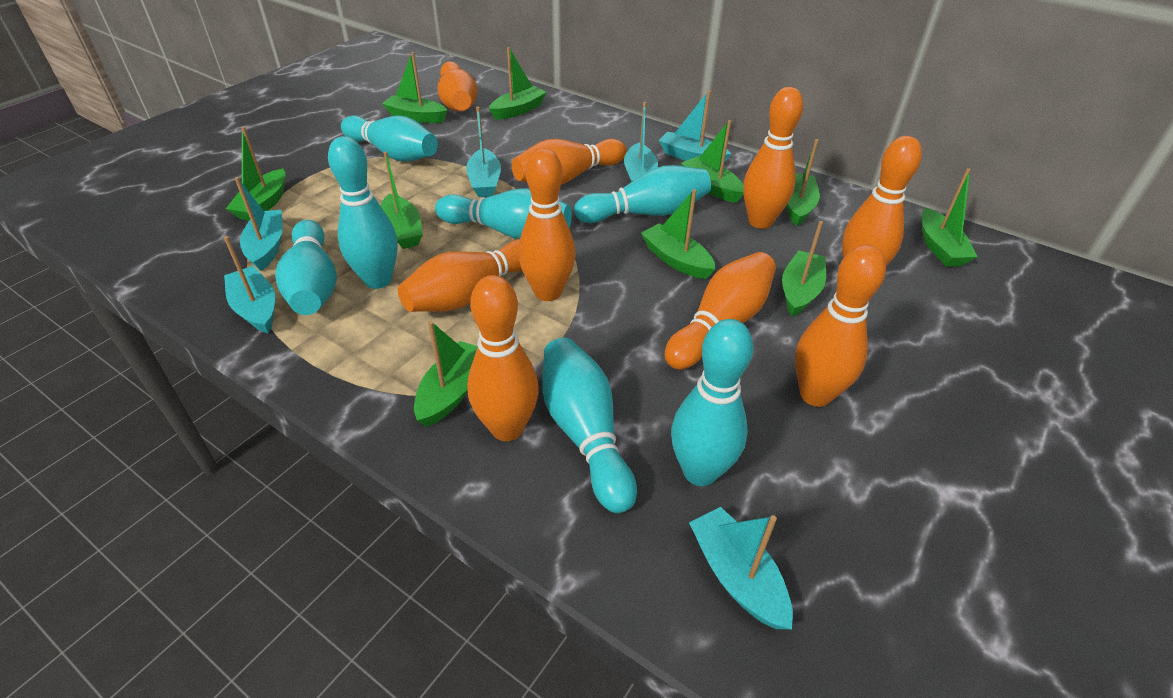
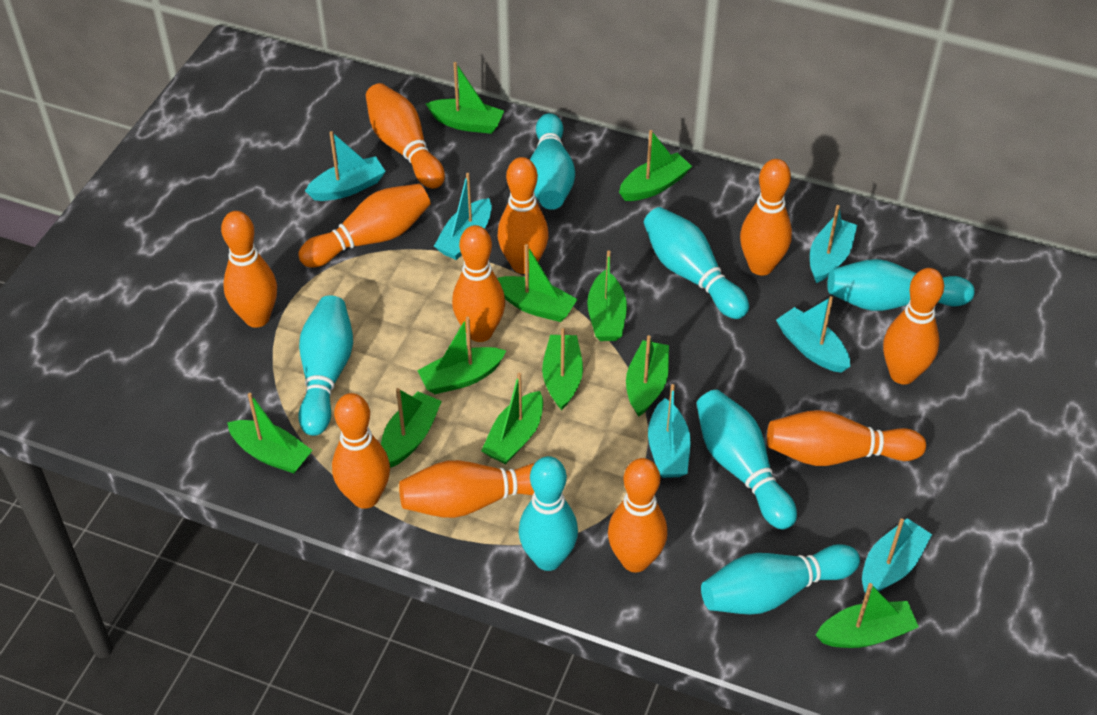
green boat: [226,127,285,221] [381,151,423,249] [382,52,448,123] [414,321,478,427] [489,47,547,120] [641,189,715,279] [681,120,744,203] [782,221,826,317] [786,139,820,226] [922,168,977,267] = 10 -> [227,393,313,474] [381,388,442,468] [417,316,506,394] [426,62,504,134] [481,373,543,464] [497,244,578,322] [542,328,583,410] [587,251,627,341] [619,130,692,201] [626,335,669,417] [816,583,919,648] = 11
orange bowling pin: [398,239,522,312] [438,61,477,112] [467,275,539,441] [512,139,627,185] [518,148,575,301] [665,252,776,370] [743,87,803,229] [795,244,886,407] [842,136,922,266] = 9 -> [221,211,277,328] [298,184,431,268] [332,393,390,509] [366,83,445,189] [399,460,535,518] [452,225,505,342] [497,157,549,274] [608,458,667,573] [740,159,792,276] [767,410,926,466] [883,268,944,384] = 11

